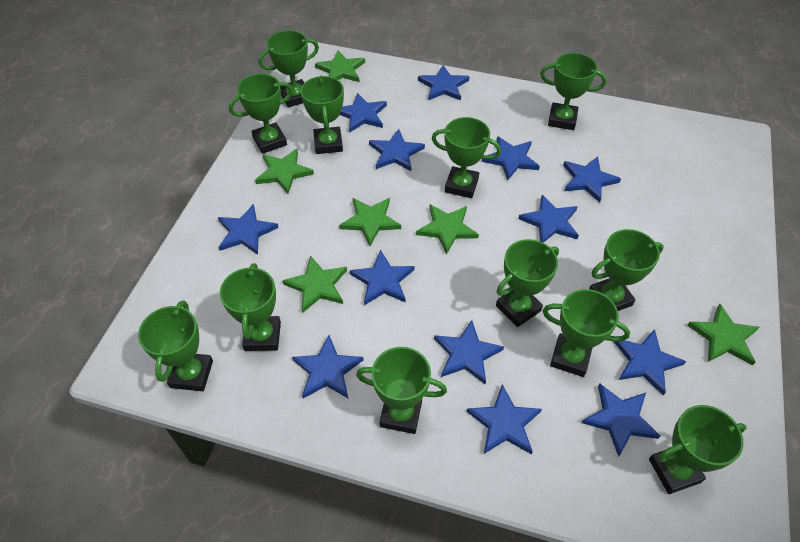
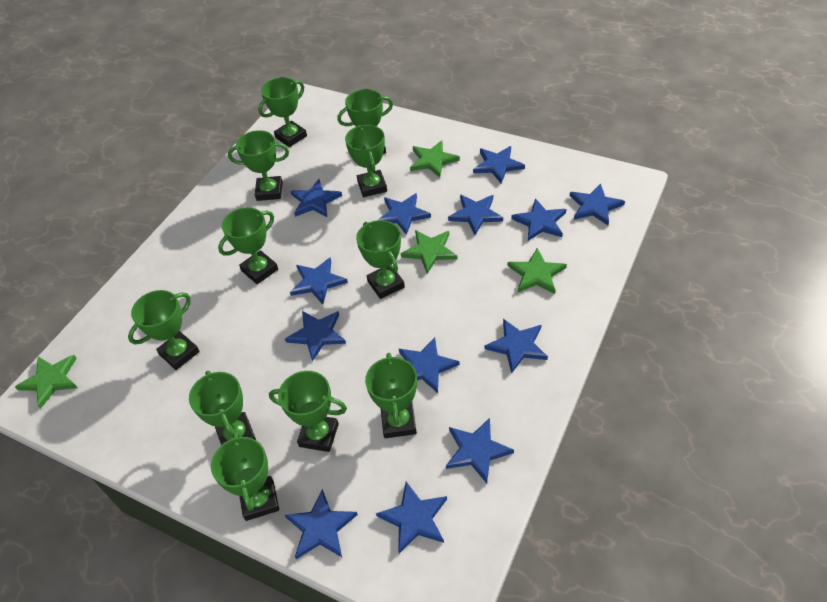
green star: [255,149,314,194] [282,255,347,313] [315,50,365,82] [339,198,401,246] [416,204,479,255] [687,304,760,365] = 6 -> [15,355,78,409] [401,230,457,273] [410,140,460,178] [507,248,567,294] = 4
green trophy: [138,301,213,391] [220,263,281,351] [229,74,293,154] [258,30,319,107] [300,76,344,154] [356,347,447,434] [431,117,501,198] [496,239,559,327] [540,53,607,130] [543,289,630,377] [589,229,664,311] [649,405,747,494] = 12 -> [128,290,200,370] [189,371,256,445] [211,432,279,521] [218,207,278,284] [228,130,289,201] [258,77,307,147] [269,371,347,452] [337,89,393,154] [345,125,387,197] [356,220,405,299] [365,353,417,438] = 11

